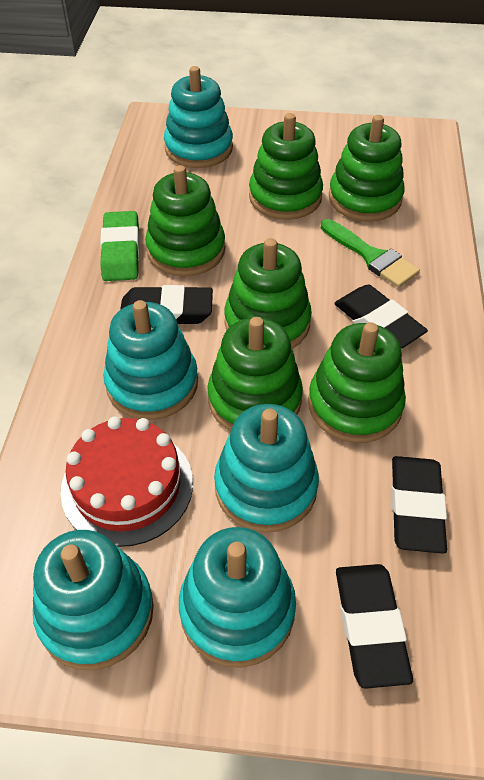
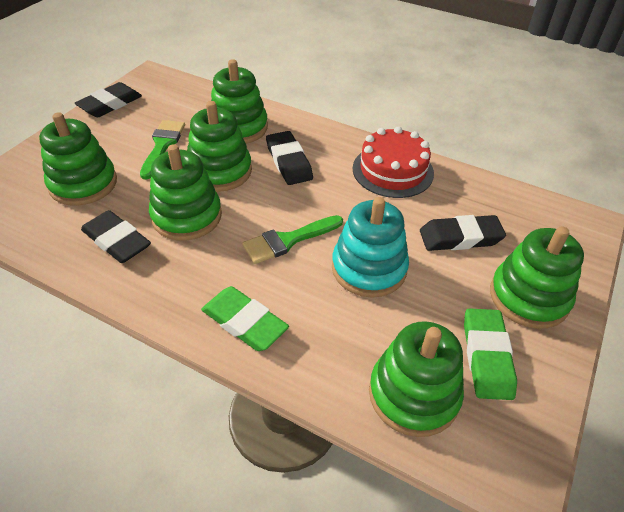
green brush: [321,219,420,288] = 1 -> [140,120,185,180] [242,215,343,264] = 2
green eraser: [100,211,140,281] = 1 -> [201,286,289,351] [464,308,517,400] = 2
turquoise stacking toy: [33,530,154,670] [103,300,198,420] [164,66,233,168] [179,527,296,668] [214,404,319,533] = 5 -> [332,197,409,298] = 1

